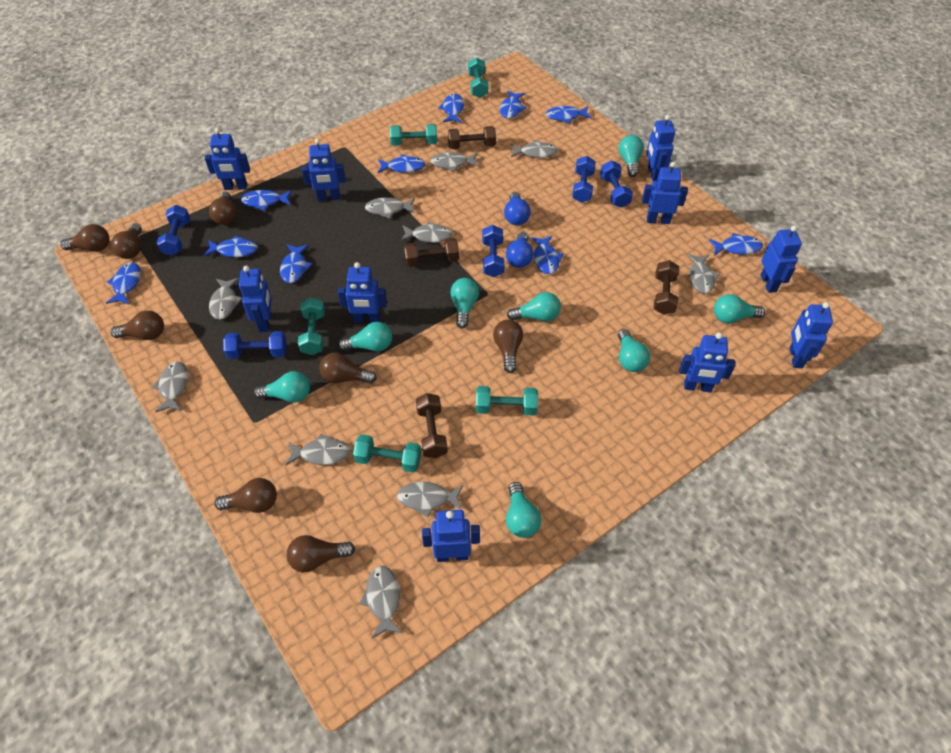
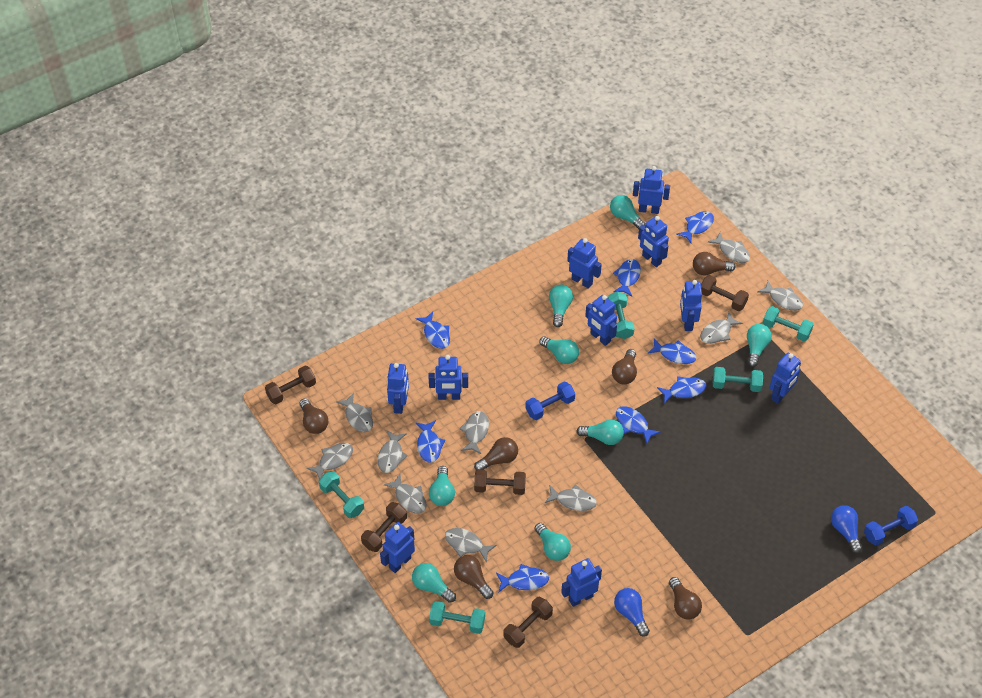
blue dumbbell: [157,205,190,256] [223,331,287,359] [482,225,505,277] [572,156,596,203] [600,161,633,208] = 5 -> [525,381,575,420] [864,506,918,546] = 2
blue fish: [106,263,141,304] [203,235,257,257] [241,190,292,211] [280,244,312,283] [378,154,425,173] [438,93,464,123] [500,91,527,119] [531,236,563,274] [546,106,592,123] [709,233,763,255] = 10 -> [416,312,450,349] [416,420,445,463] [496,564,549,593] [613,259,641,296] [616,406,661,444] [648,338,696,364] [657,376,706,404] [676,211,714,243] = 8
brown dumbbell: [404,238,459,267] [416,393,448,458] [448,126,496,149] [653,260,679,315] = 4 -> [265,366,316,404] [361,502,407,552] [474,469,526,495] [503,597,553,648] [701,275,749,311] = 5
brown light bulb: [60,224,109,252] [111,223,142,259] [111,310,164,340] [209,192,237,225] [214,478,277,513] [287,535,355,572] [319,352,377,384] [493,320,523,373] = 8 -> [299,398,328,434] [454,555,494,599] [474,437,518,470] [612,349,637,384] [669,577,702,620] [693,252,735,276] = 6

